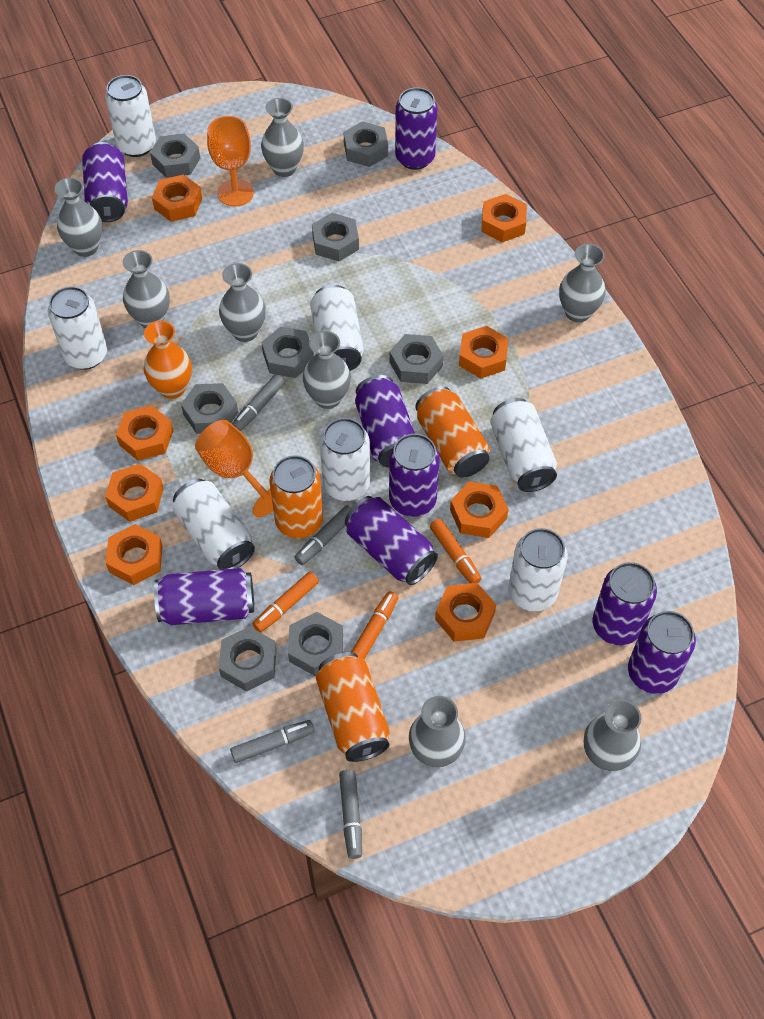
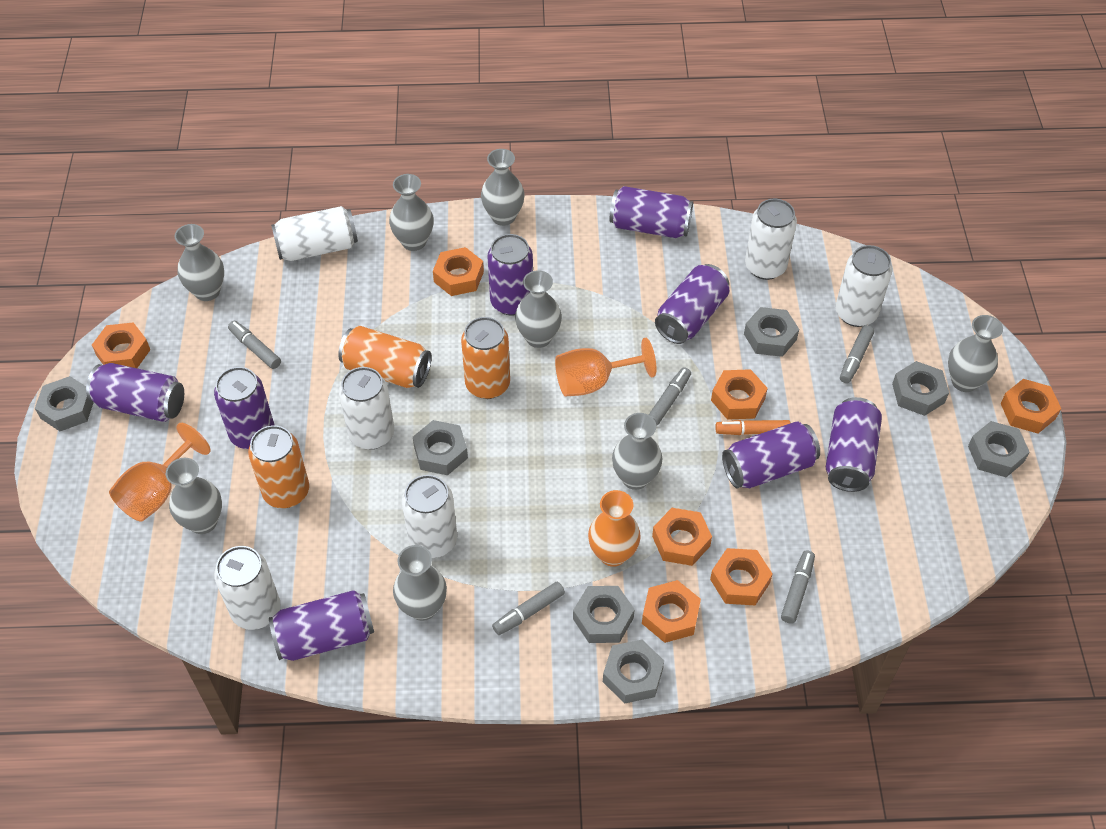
grey marker: [230,720,315,763] [232,375,285,431] [294,506,351,565] [339,770,362,859] = 4 -> [228,321,281,369] [492,582,565,635] [649,367,691,426] [781,550,815,624] [840,325,874,383] = 5
grey nut: [150,133,200,178] [181,383,238,434] [219,626,276,692] [261,327,314,378] [288,612,343,676] [312,213,359,261] [344,121,388,167] [389,334,443,384] = 8 -> [35,376,94,431] [413,420,468,475] [573,586,635,643] [603,640,664,704] [744,307,799,357] [892,361,949,416] [968,421,1029,477] = 7
orange marker: [253,572,319,632] [351,591,399,659] [430,519,481,583] = 3 -> [715,420,791,435] = 1
orange nut: [105,464,164,522] [106,524,163,585] [116,405,173,461] [152,175,202,222] [435,583,496,642] [450,481,508,538] [459,326,509,379] [481,194,527,242] = 8 -> [92,322,150,368] [433,247,484,296] [642,580,701,643] [652,508,712,566] [710,548,772,605] [711,369,768,420] [1001,379,1061,433] = 7
white can: [48,286,107,370] [105,75,156,157] [172,479,255,570] [310,285,364,371] [320,418,370,501] [490,398,557,492] [508,528,568,612] = 7 -> [214,546,280,630] [271,206,358,261] [339,367,394,449] [402,475,457,558] [745,199,797,280] [836,245,892,327] = 6

